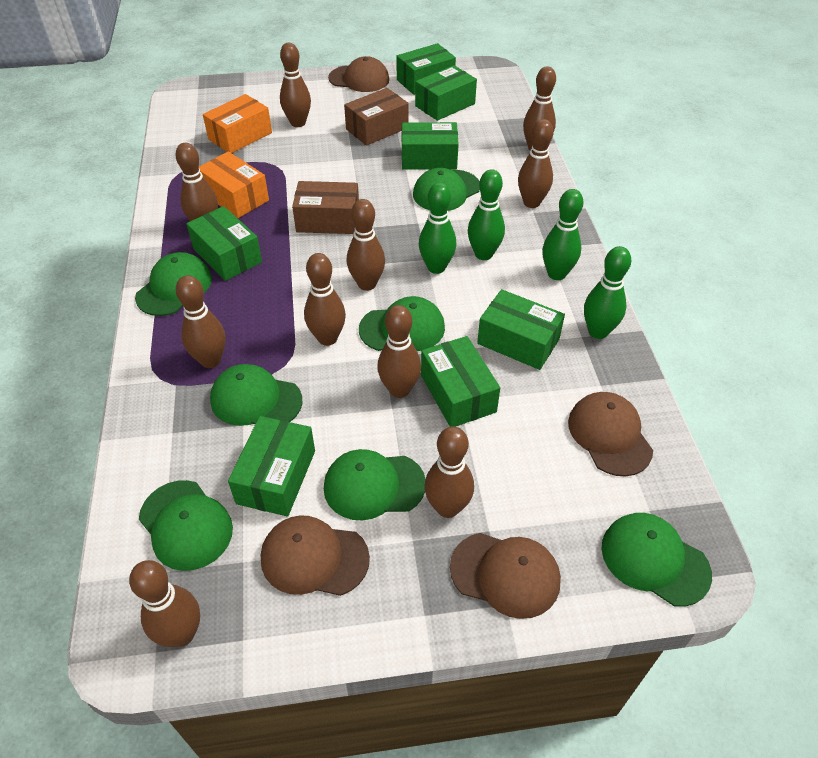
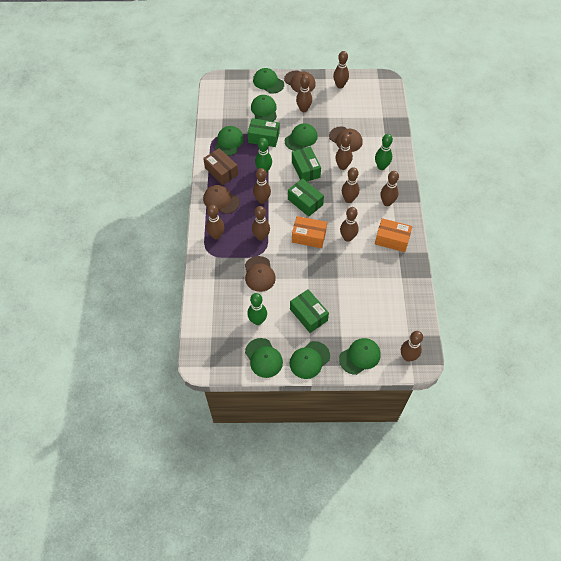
brown box: [292,181,359,234] [344,88,409,146] = 2 -> [203,148,238,185] = 1
green bowling pin: [419,182,456,274] [468,169,505,260] [542,189,583,280] [584,246,631,339] = 4 -> [247,293,267,325] [255,138,272,173] [375,134,393,170] = 3
green box: [186,206,262,281] [228,416,315,516] [396,43,456,95] [402,122,459,169] [415,65,477,121] [421,336,500,427] [477,289,565,370] = 7 -> [247,118,279,147] [288,178,324,217] [290,289,329,333] [292,147,321,181] = 4

